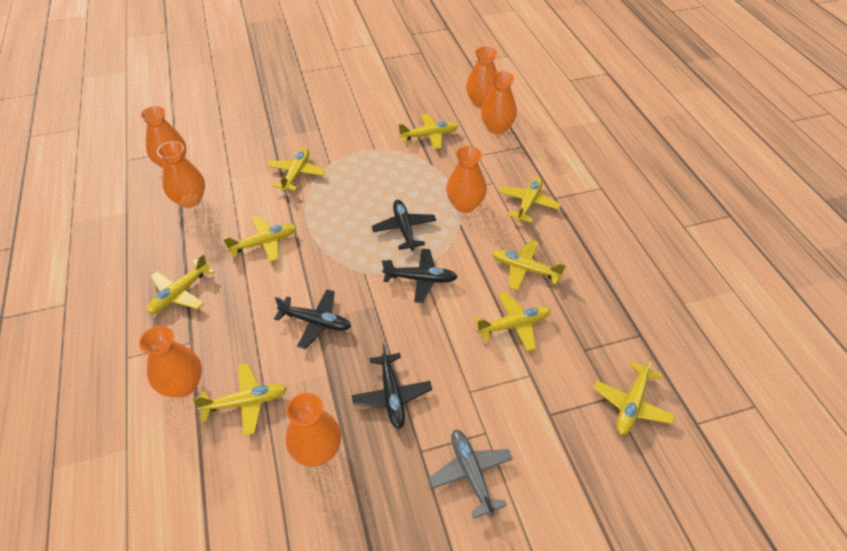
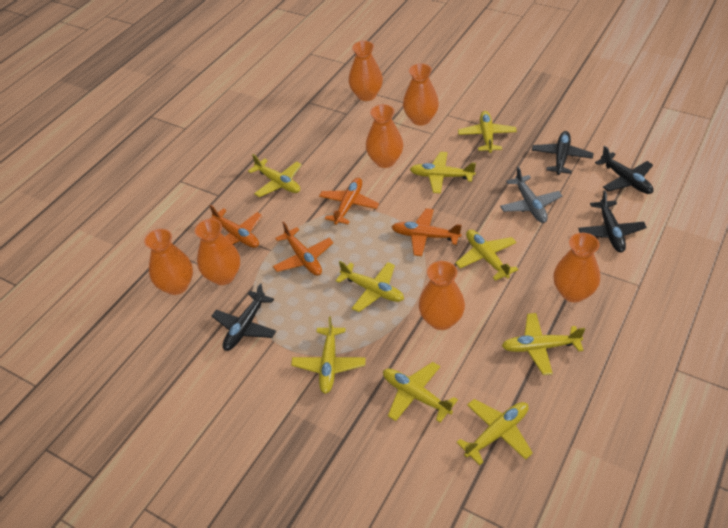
orange plane: none = 0 -> [209,204,262,248] [273,221,334,276] [319,178,379,225] [392,208,462,256] = 4

